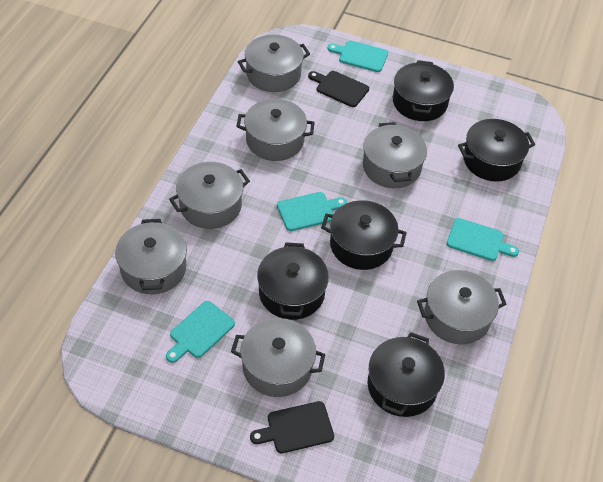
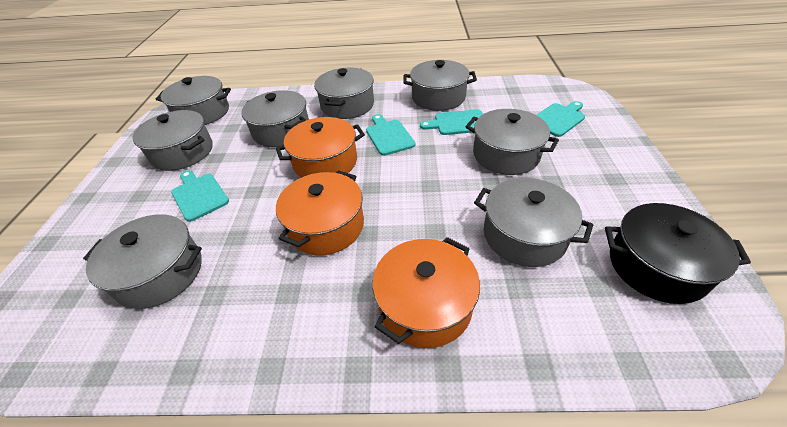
black cutting board: [250,401,334,453] [308,71,369,107] = 2 -> none = 0
black pot: [257,243,329,320] [321,200,407,270] [368,332,445,417] [393,60,454,121] [458,119,535,182] = 5 -> [605,203,751,304] = 1
grey pot: [115,219,187,294] [169,162,250,229] [231,318,326,397] [236,99,315,161] [238,35,310,92] [363,122,427,188] [417,270,507,345] = 7 -> [83,214,202,309] [133,110,213,171] [156,76,231,125] [241,90,309,147] [314,68,374,119] [403,60,477,111] [465,109,559,175] [474,178,593,267] = 8
orange pot: none = 0 -> [276,117,365,178] [276,170,364,255] [372,237,480,348] = 3

